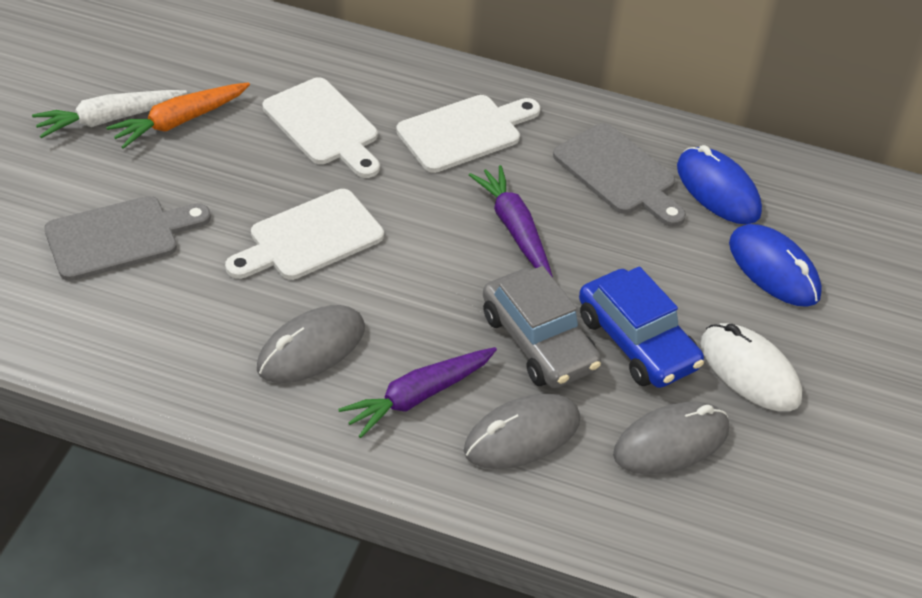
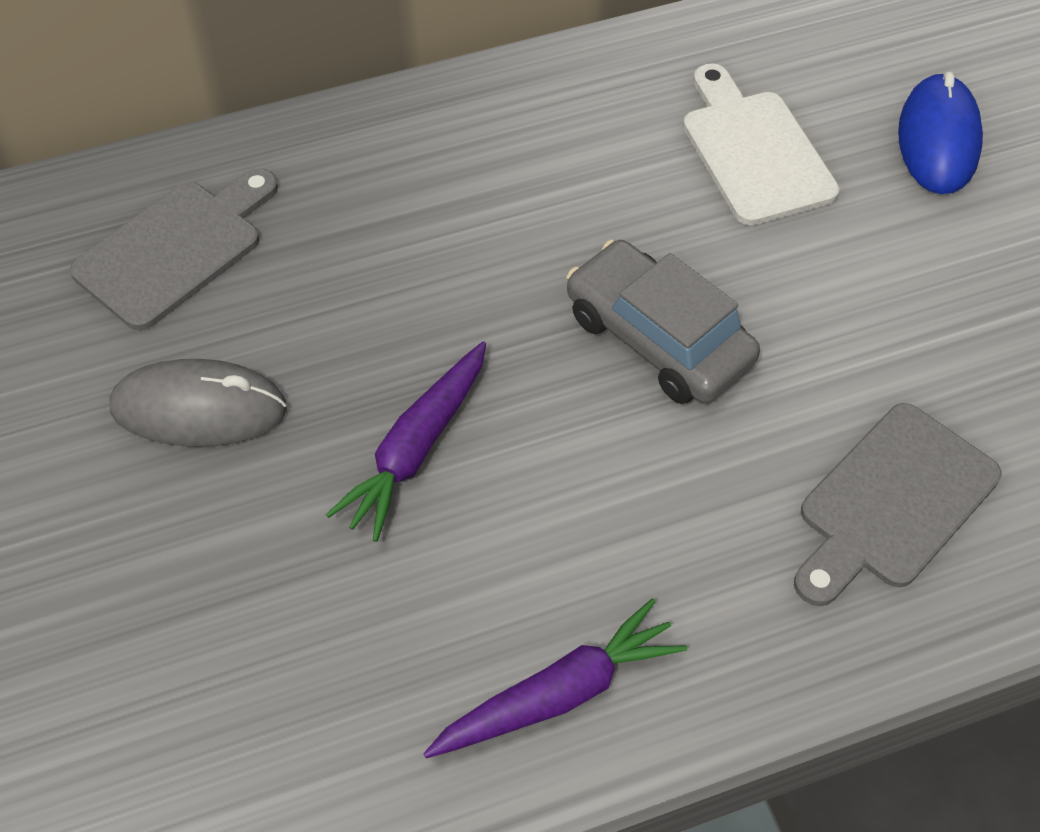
blue car: [579,266,704,388] = 1 -> none = 0
blue mouse: [677,145,762,224] [729,224,822,307] = 2 -> [898,72,983,194] = 1
grey mouse: [257,305,365,383] [464,393,580,469] [613,402,729,475] = 3 -> [110,359,287,447] = 1
orange carrot: [106,82,250,149] = 1 -> none = 0
white carrot: [32,90,187,138] = 1 -> none = 0
white cutting board: [225,189,384,280] [263,77,380,178] [396,95,540,173] = 3 -> [683,63,840,225] = 1
white mouse: [701,323,802,411] = 1 -> none = 0

